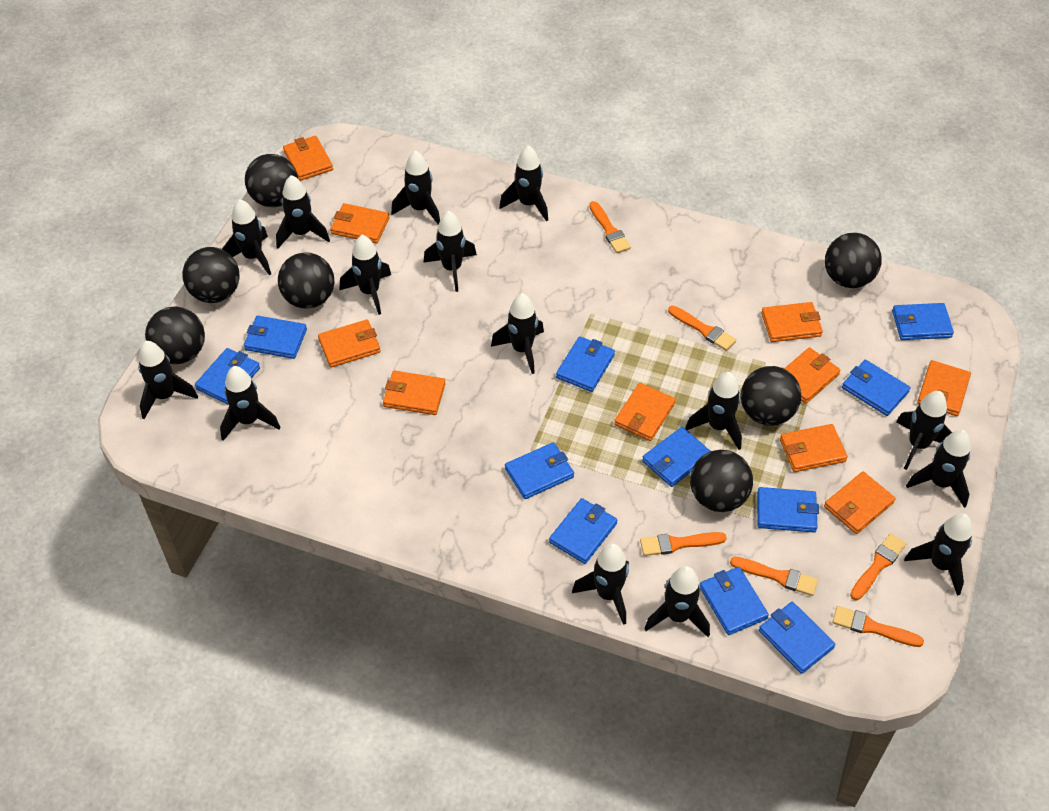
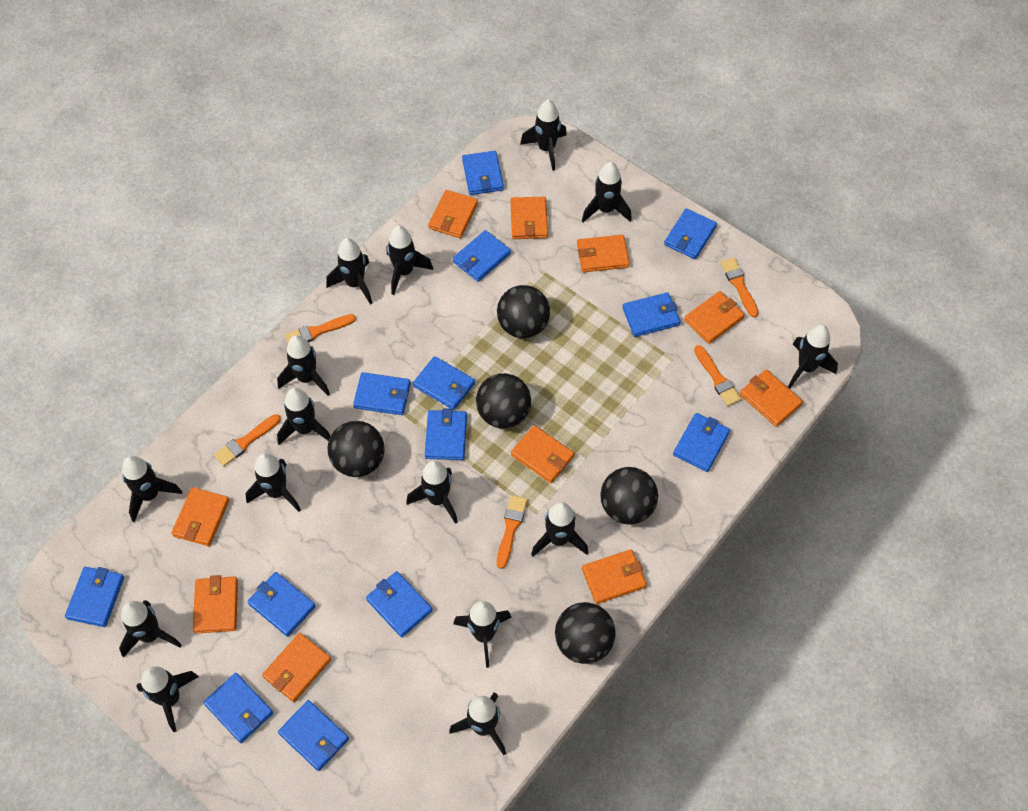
black ball: [145,306,205,364] [182,247,240,303] [245,154,298,207] [278,252,334,309] [690,450,753,512] [741,366,801,426] [825,233,882,288] = 7 -> [328,421,384,477] [476,373,531,428] [497,285,550,338] [555,602,616,664] [600,467,658,525] = 5
blue wallet: [195,348,260,405] [244,316,307,359] [505,442,574,499] [549,498,617,564] [556,336,615,392] [642,427,710,487] [700,567,769,635] [757,487,819,532] [759,602,835,674] [842,360,911,416] [892,303,954,340] = 11 -> [65,567,124,627] [203,673,273,743] [247,572,316,637] [278,700,349,771] [353,372,411,415] [366,571,432,637] [413,356,475,410] [425,408,467,460] [453,230,511,282] [462,151,504,195] [622,292,681,337] [664,208,717,259] [673,413,730,472] = 13
orange brush: [589,201,631,253] [640,532,727,556] [668,306,737,351] [730,557,818,596] [832,606,924,647] [850,533,906,600] = 6 -> [214,414,281,466] [285,314,356,343] [497,495,527,569] [694,345,741,406] [720,257,759,317] = 5

